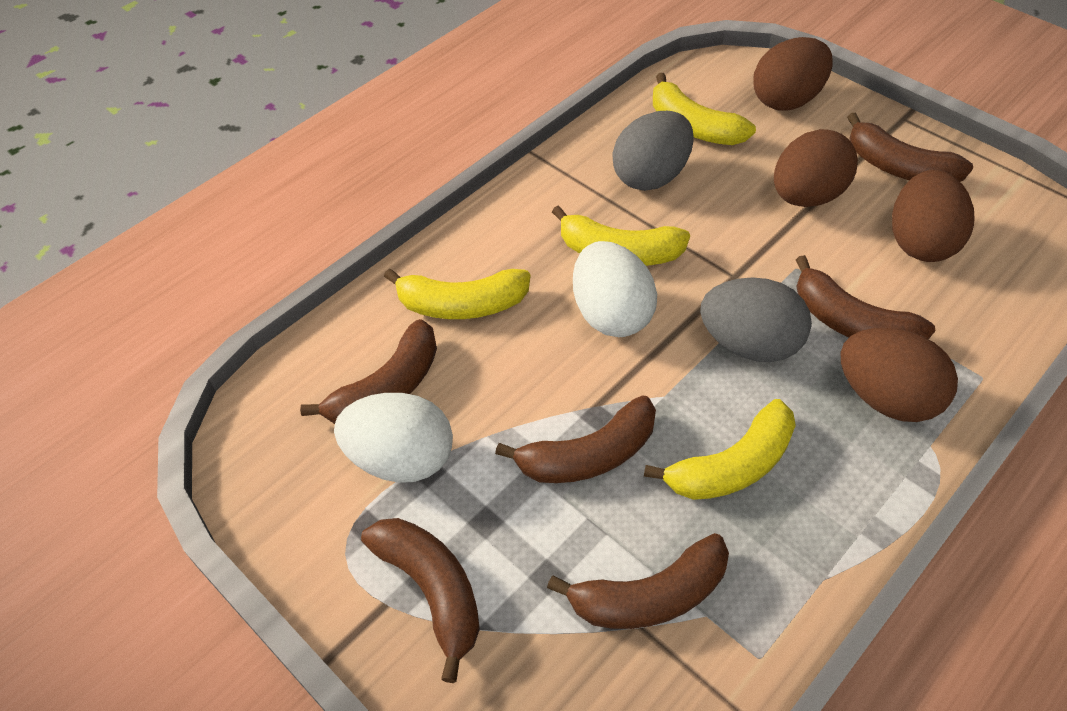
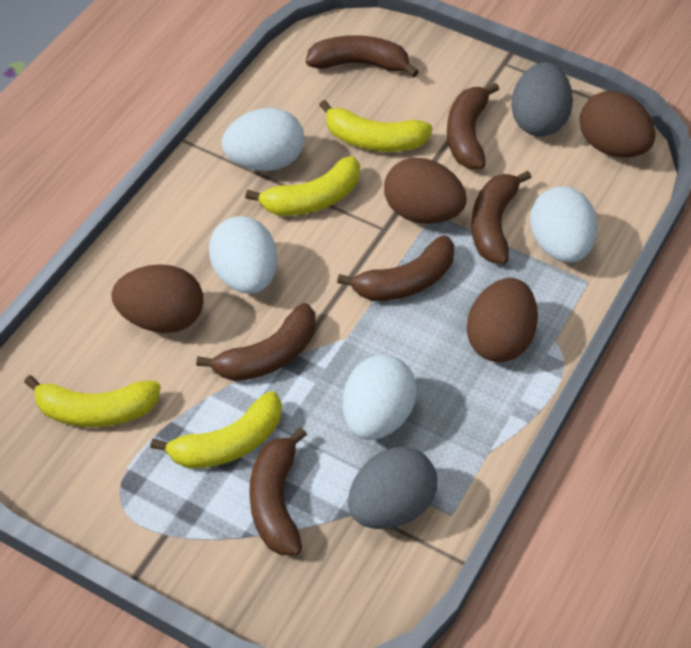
white egg: [334,393,453,483] [573,241,657,337] = 2 -> [209,216,277,294] [222,108,304,171] [343,355,417,440] [530,186,598,263] = 4

